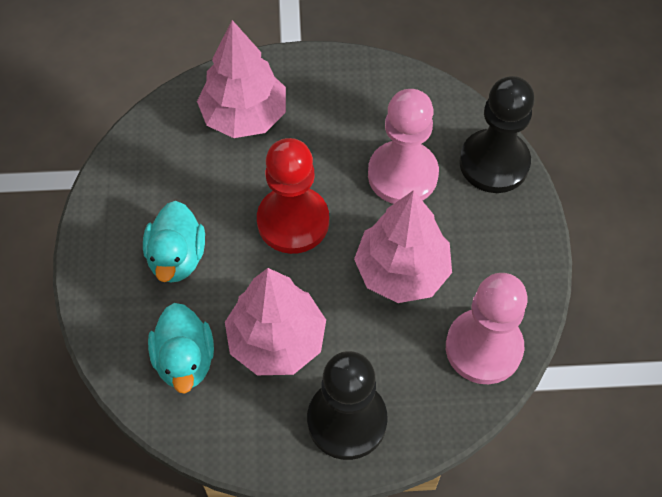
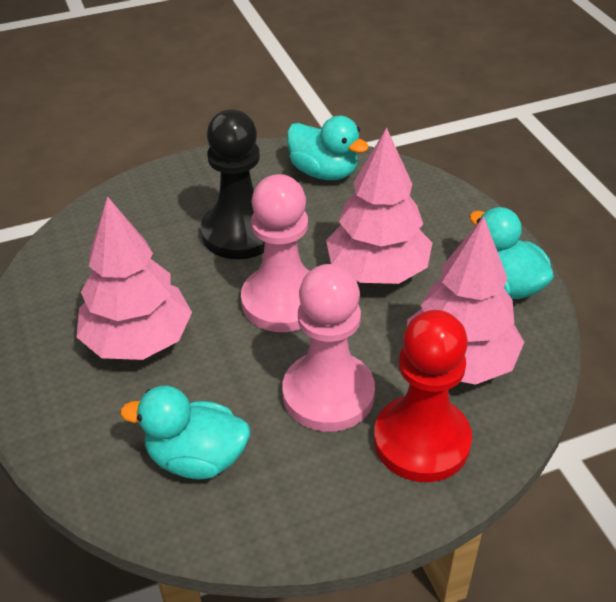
black pawn: [307,351,387,460] [459,76,535,193] = 2 -> [201,110,265,259] = 1
turquoise duck: [143,201,205,283] [148,303,214,394] = 2 -> [120,386,250,480] [287,116,369,180] [469,207,554,299] = 3

